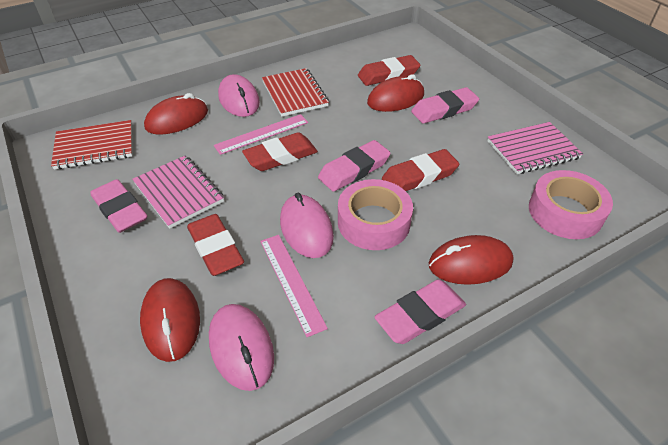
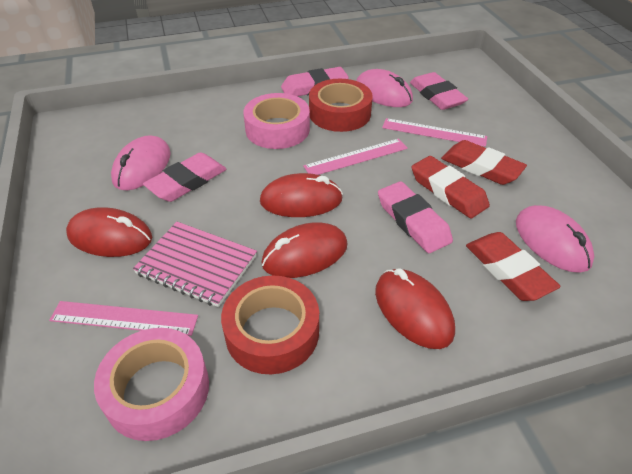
pink notebook: [132,155,224,229] [487,122,583,174] = 2 -> [133,222,257,307] = 1
pink ruler: [214,114,308,155] [260,235,328,337] = 2 -> [49,301,198,336] [303,139,408,175] [382,118,487,147] = 3
red eraser: [187,214,244,276] [242,132,318,171] [358,55,421,86] [382,149,459,191] = 4 -> [412,156,490,219] [441,140,527,185] [466,232,560,301] = 3
red notebook: [51,120,132,170] [262,68,329,117] = 2 -> none = 0
red tape: none = 0 -> [221,275,319,374] [309,79,373,132] = 2

